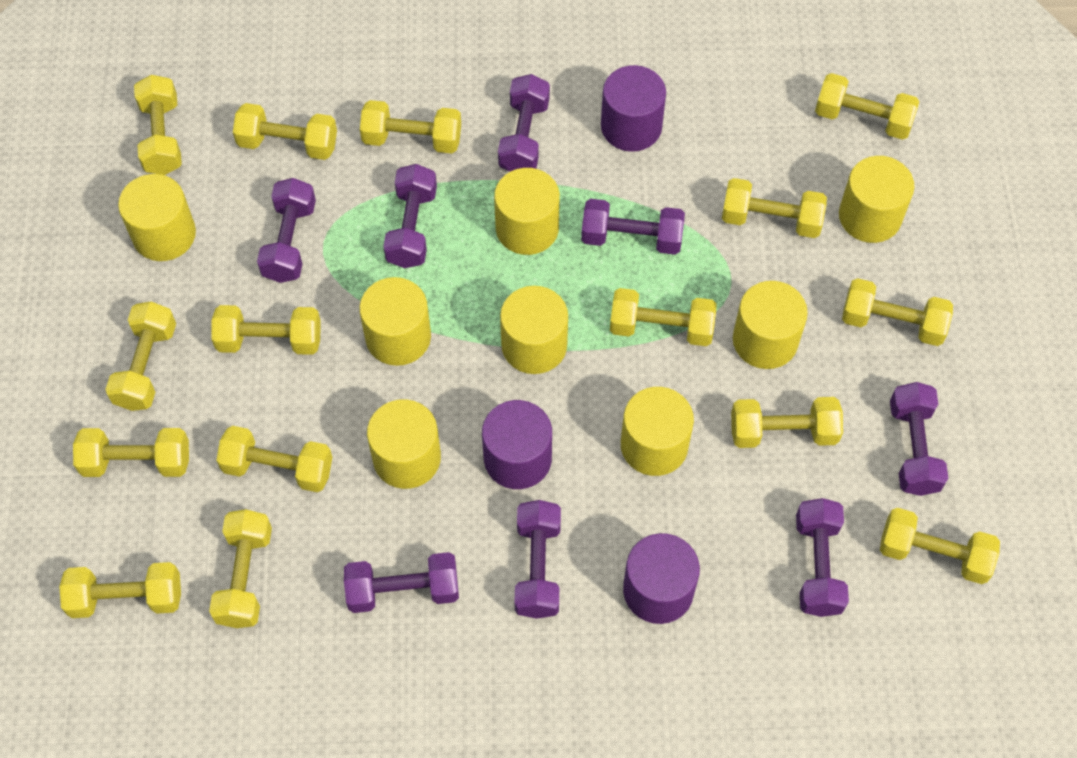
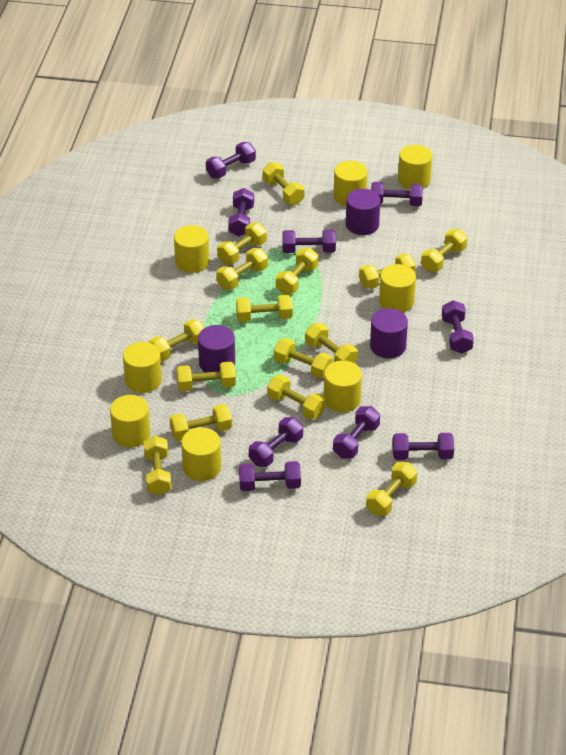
purple dumbbell: [257,178,316,283] [344,552,459,613] [383,164,437,268] [498,74,550,171] [514,500,561,619] [581,199,685,255] [796,498,849,617] [890,382,948,496] = 8 -> [206,142,256,179] [228,188,254,236] [239,461,301,491] [249,417,303,467] [282,230,336,253] [333,406,380,458] [371,182,423,206] [393,433,454,460] [442,300,474,354] = 9

